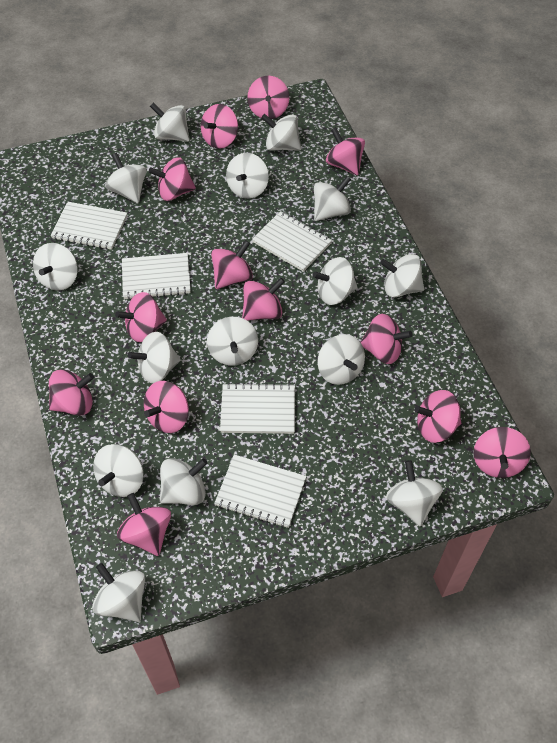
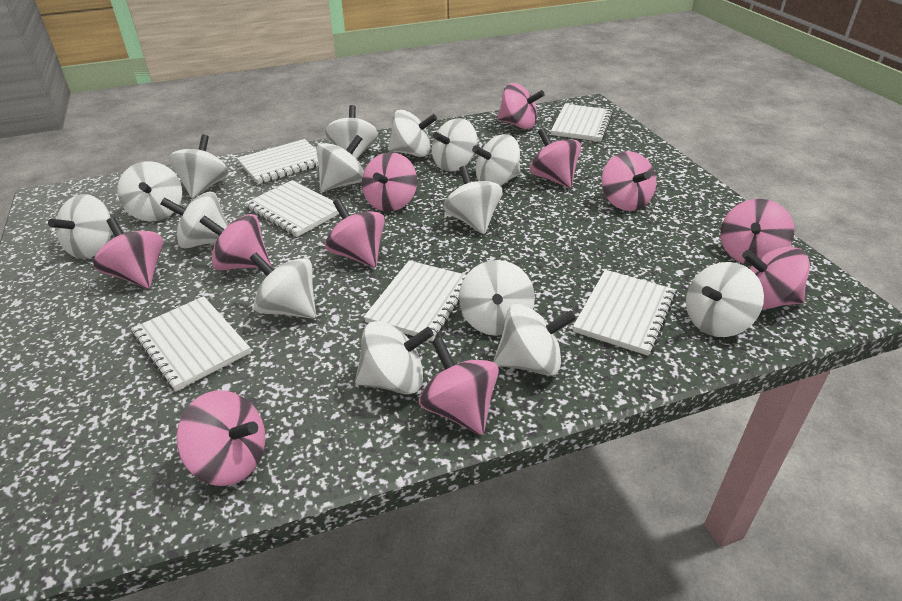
pink spinning top: [49,369,94,416] [115,292,167,342] [117,493,171,556] [144,381,189,433] [149,157,196,201] [201,104,238,149] [211,240,253,289] [242,278,285,321] [247,76,289,119] [326,127,365,176] [360,314,412,364] [414,390,461,443] [474,427,531,478] = 13 -> [93,217,163,289] [176,391,266,486] [199,214,271,270] [325,199,385,268] [362,152,417,212] [419,338,499,435] [497,83,545,129] [530,128,581,188] [602,151,656,211] [720,199,794,265] [742,247,810,309] = 11
white notebook: [50,202,127,250] [122,253,191,300] [214,455,307,528] [220,383,295,434] [252,211,332,272] = 5 -> [131,296,251,391] [237,139,319,184] [244,180,339,237] [364,260,466,341] [551,104,613,142] [573,270,676,356] = 6

